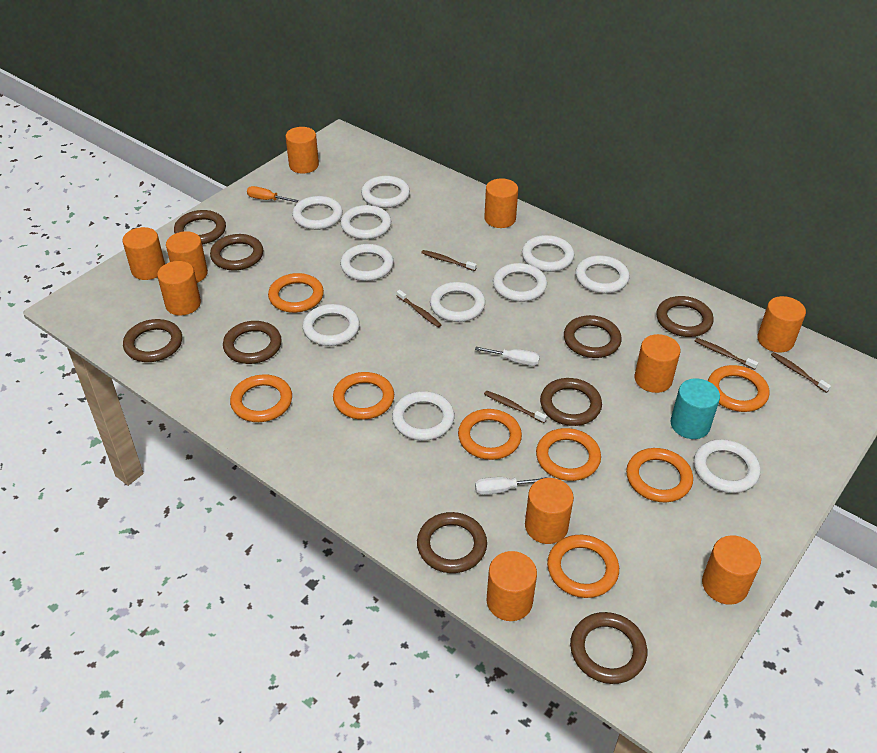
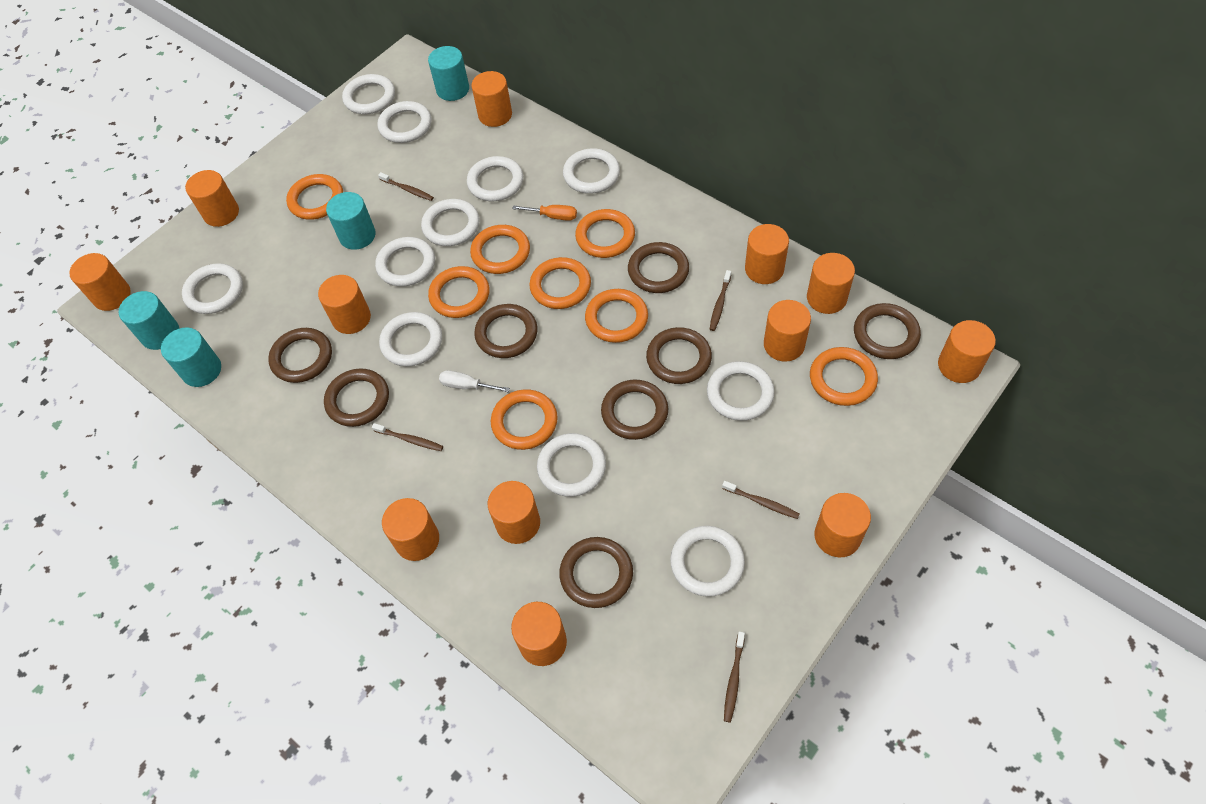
brown ring: [123,319,182,362] [174,210,226,244] [210,234,263,270] [223,321,282,364] [417,512,487,573] [540,378,602,426] [564,315,622,358] [570,612,647,684] [656,296,714,337] = 9 -> [268,328,332,383] [324,369,389,427] [474,304,538,358] [559,537,633,608] [601,380,668,440] [628,242,689,293] [646,327,712,384] [854,303,921,359] = 8
orange cylinder: [122,227,165,280] [157,261,201,316] [166,231,208,283] [285,127,319,174] [484,178,518,228] [487,551,537,621] [525,478,574,544] [635,334,681,393] [702,535,761,605] [757,296,806,352] = 10 -> [69,253,131,311] [185,170,239,227] [318,275,371,334] [382,498,439,561] [471,71,512,127] [488,481,540,544] [511,602,567,666] [745,224,789,284] [764,300,811,362] [807,253,855,314] [814,493,871,557] [938,320,996,383] = 12
turquoise cylinder: [670,378,720,439] = 1 -> [119,291,179,350] [161,327,221,387] [326,192,376,250] [428,46,469,101] = 4
white screwdriver: [475,347,540,366] [475,477,548,495] = 2 -> [439,370,510,392] = 1

